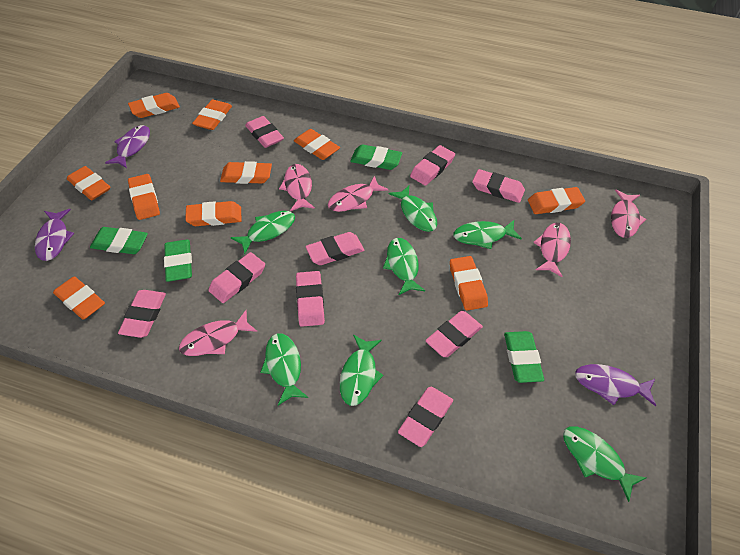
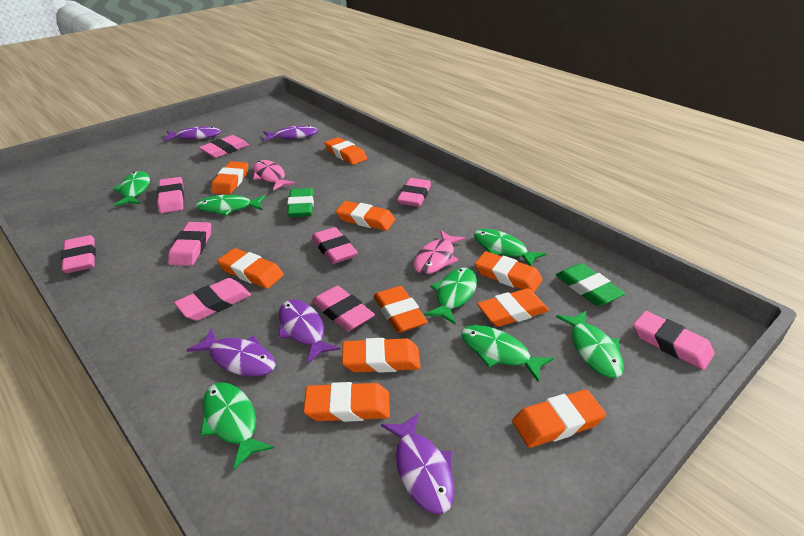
green eraser: [90,227,148,254] [164,240,192,282] [350,144,402,170] [504,331,544,383] = 4 -> [287,188,314,217] [556,263,625,306] = 2
pink fish: [179,310,257,356] [279,164,315,212] [328,176,389,212] [533,223,571,277] [611,189,646,238] = 5 -> [253,160,296,191] [414,230,466,274] = 2
purple fish: [35,209,74,261] [105,125,150,168] [575,364,656,406] = 3 -> [163,126,221,141] [187,328,276,377] [263,126,318,141] [278,300,340,363] [381,413,455,514] = 5

